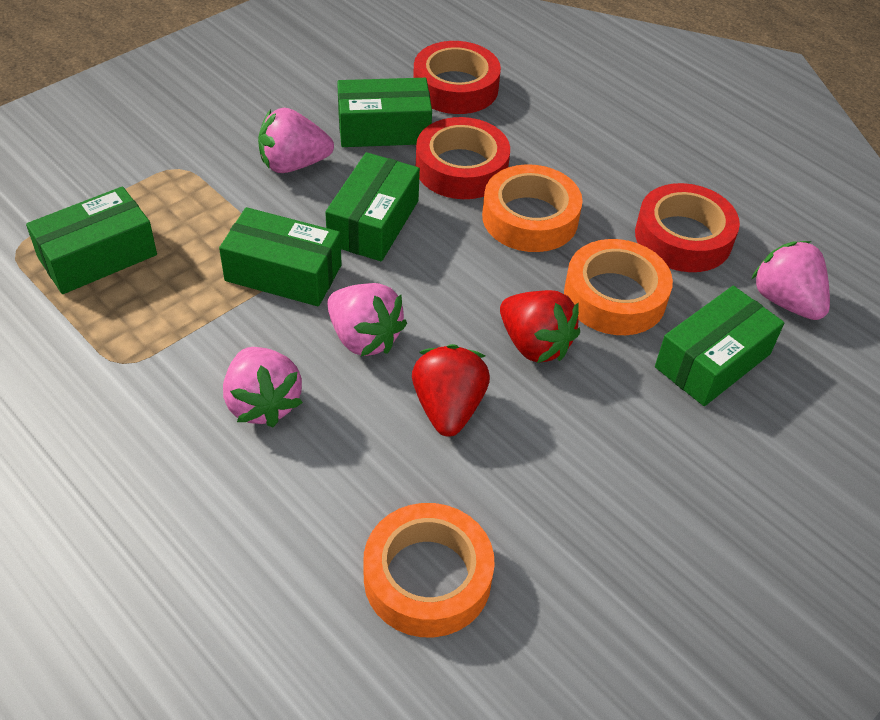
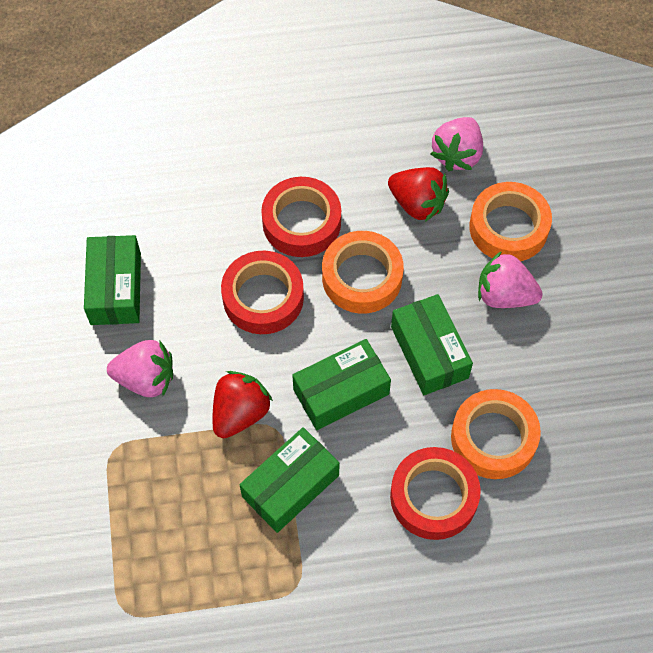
green box: [26,186,157,294] [219,207,342,306] [325,152,420,261] [337,78,432,147] [655,286,784,406] = 5 -> [84,235,141,325] [240,427,340,533] [292,339,391,430] [391,294,473,395] = 4
pink strawberry: [223,347,303,427] [258,108,334,173] [327,283,407,356] [752,241,830,320] = 4 -> [107,340,173,397] [431,117,483,171] [478,251,543,308] = 3

